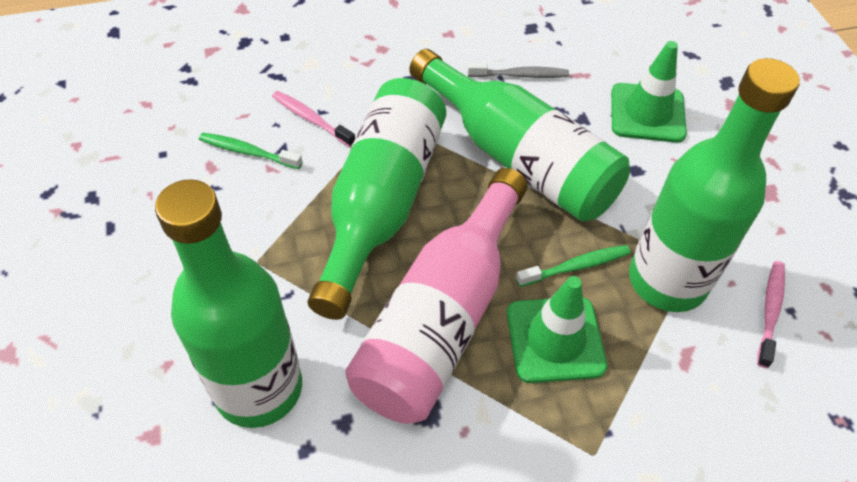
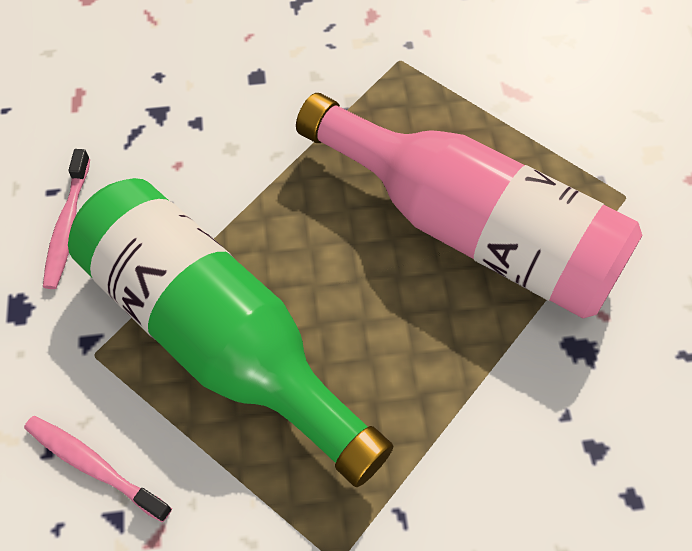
green bottle: [155,179,302,428] [308,78,446,320] [409,49,630,222] [629,58,800,312] = 4 -> [68,178,393,487] = 1
green toothbrush: [199,133,303,169] [516,245,631,287] = 2 -> none = 0
green traffic cone: [507,276,607,383] [611,41,687,143] = 2 -> none = 0
grey toothbrush: [467,62,569,78] = 1 -> none = 0

